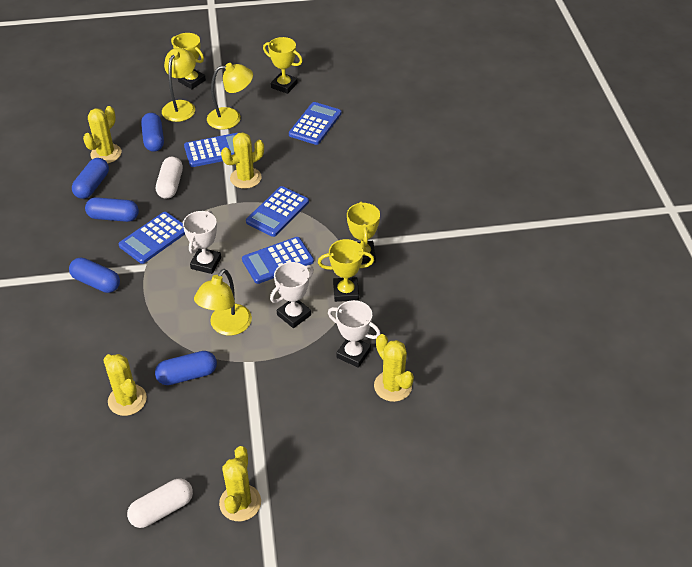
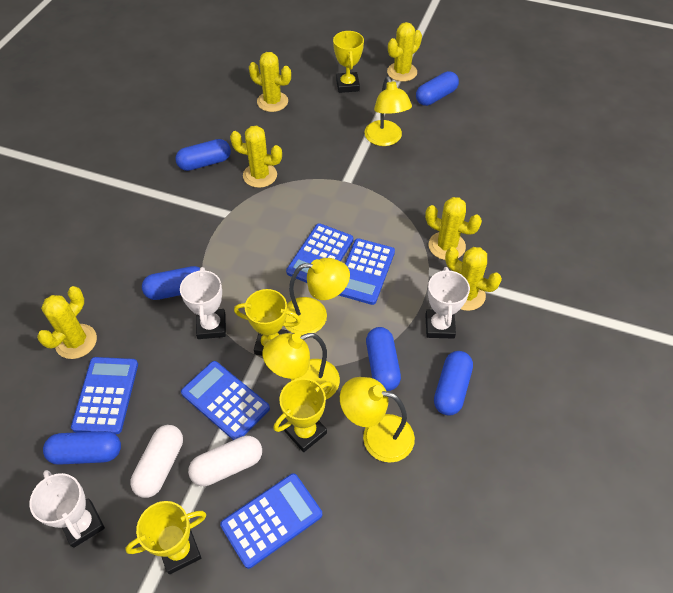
blue capsule: [69,258,120,293] [72,158,109,199] [85,197,139,222] [141,113,164,152] [155,351,217,385] = 5 -> [43,431,121,465] [142,266,200,300] [175,139,231,171] [366,327,401,391] [416,71,459,106] [434,351,473,416] = 6
yellow cactus: [83,106,121,163] [103,354,147,416] [219,446,261,521] [221,132,264,189] [374,334,414,402] = 5 -> [37,286,97,359] [230,126,282,188] [249,52,291,112] [387,22,422,82] [425,197,482,260] [445,247,502,311] = 6
yellow lamp: [162,48,196,122] [194,269,252,336] [207,63,253,129] = 3 -> [262,333,340,400] [284,258,350,335] [340,377,415,463] [364,76,412,146] = 4

